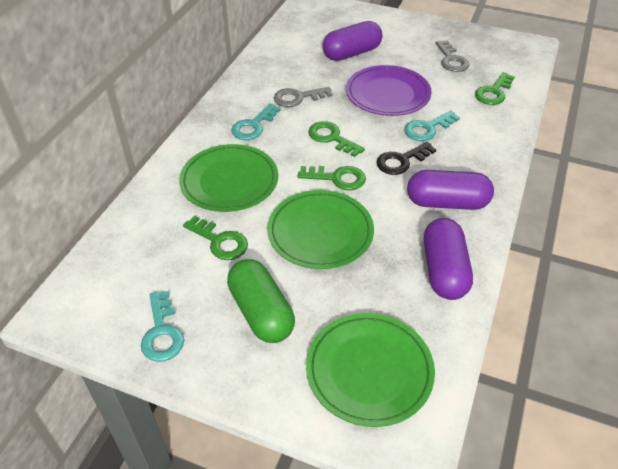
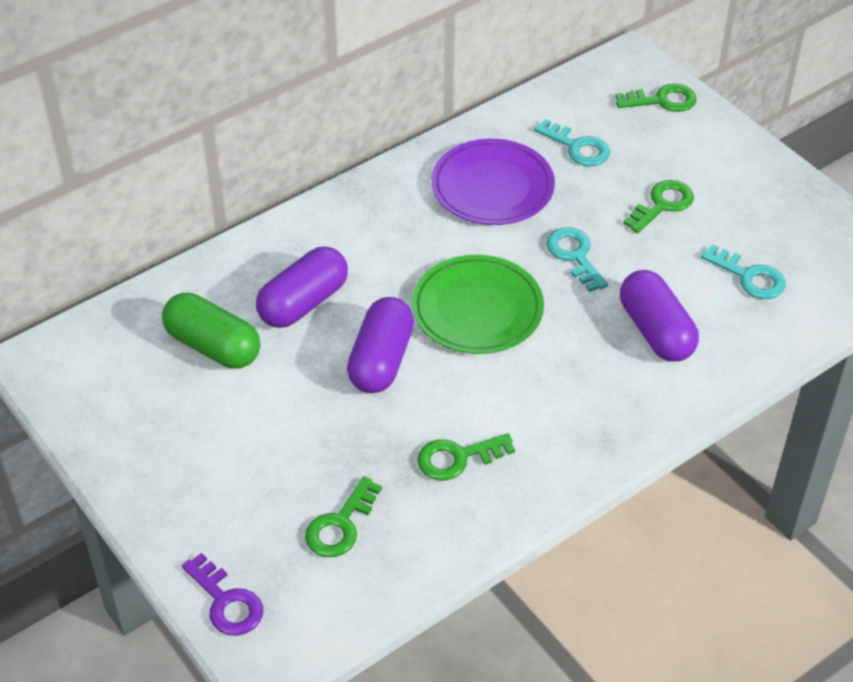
black key: [376,142,436,175] = 1 -> none = 0
green plate: [179,144,278,212] [267,190,374,269] [306,313,435,427] = 3 -> [412,255,544,354] = 1
grey key: [274,87,332,107] [436,40,469,72] = 2 -> none = 0
purple key: none = 0 -> [182,553,263,636] = 1

